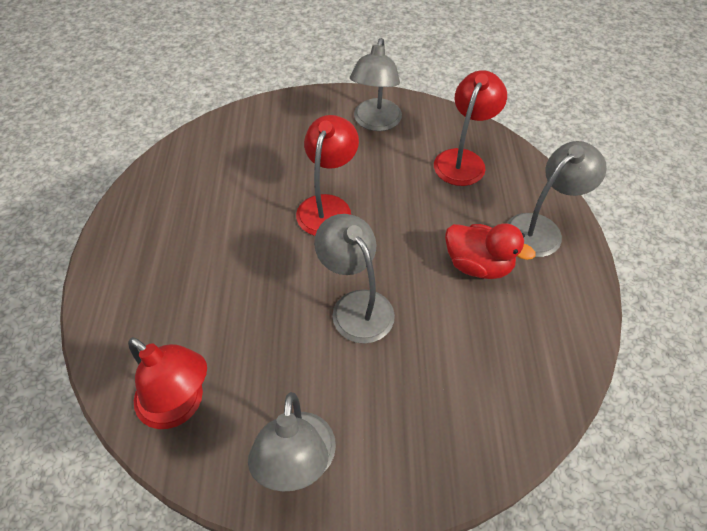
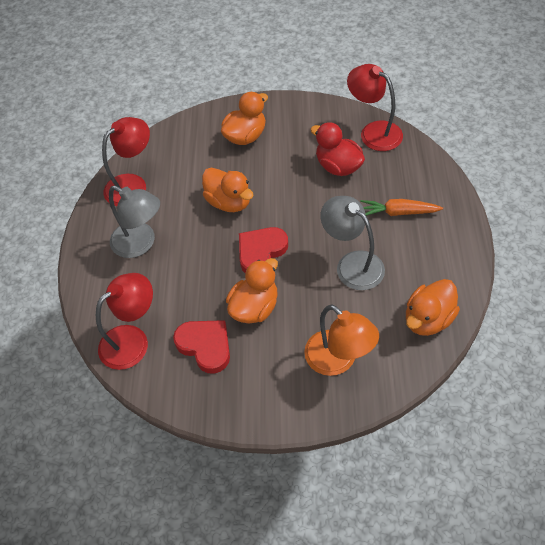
grey lamp: [248,392,336,492] [314,214,395,344] [350,38,402,131] [507,141,607,257] = 4 -> [109,186,160,258] [320,196,385,290] = 2
orange carrot: none = 0 -> [360,199,443,216] = 1
orange duck: none = 0 -> [202,168,254,212] [221,92,268,145] [226,258,278,323] [406,279,460,336] = 4
orange lamp: none = 0 -> [304,304,379,376] = 1
red heart: none = 0 -> [173,320,230,374] [239,227,288,273] = 2

